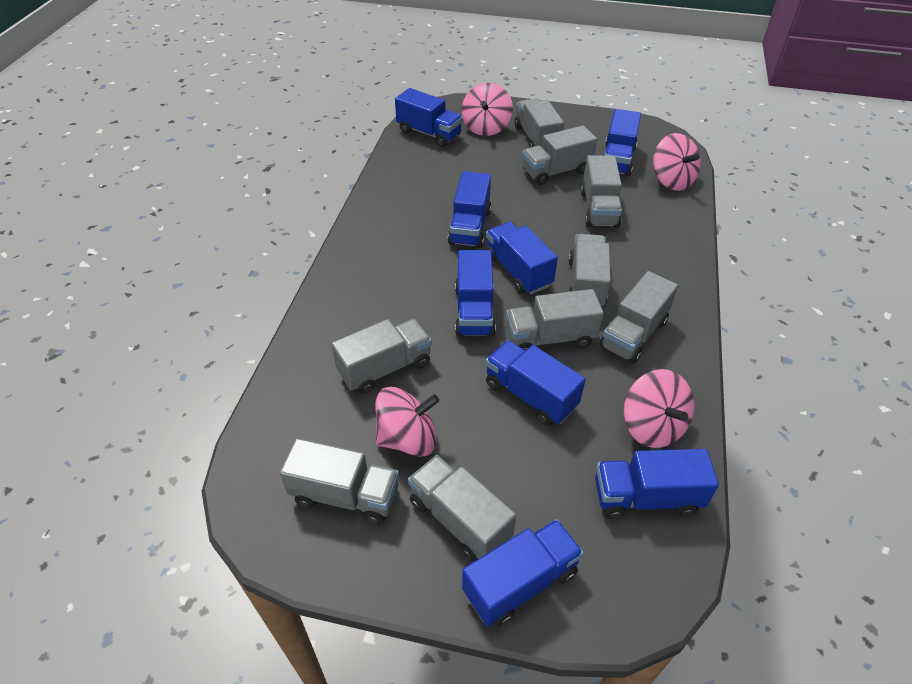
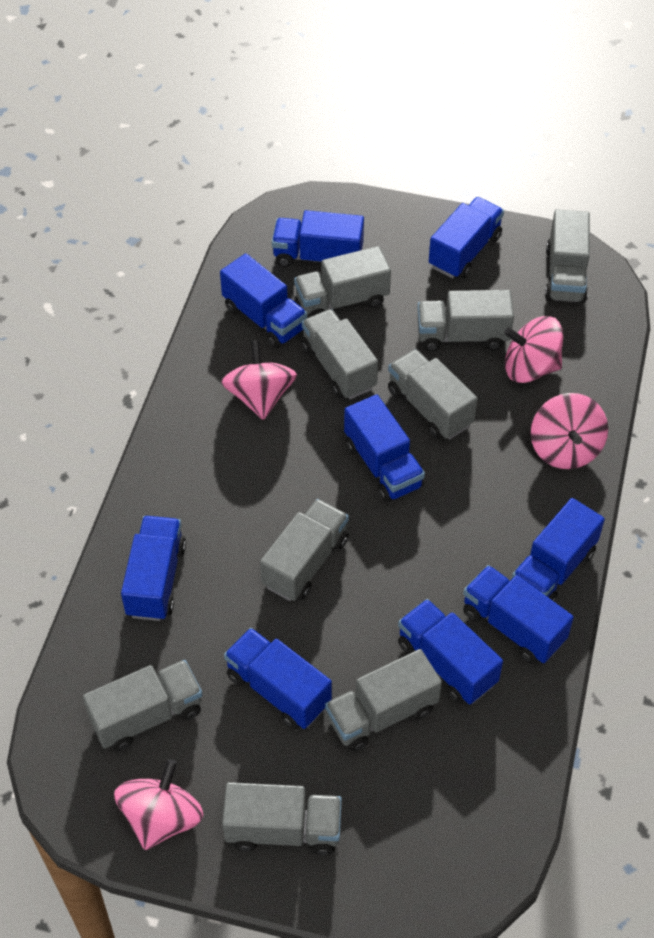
blue truck: [395,88,463,147] [448,171,491,248] [455,250,496,336] [462,519,584,627] [485,222,558,294] [485,340,586,426] [595,449,719,519] [605,109,641,176] = 8 -> [121,516,186,621] [220,253,307,348] [224,628,332,729] [272,210,364,267] [344,394,425,502] [398,599,503,704] [429,197,504,278] [463,565,574,664] [510,498,605,602] = 9

